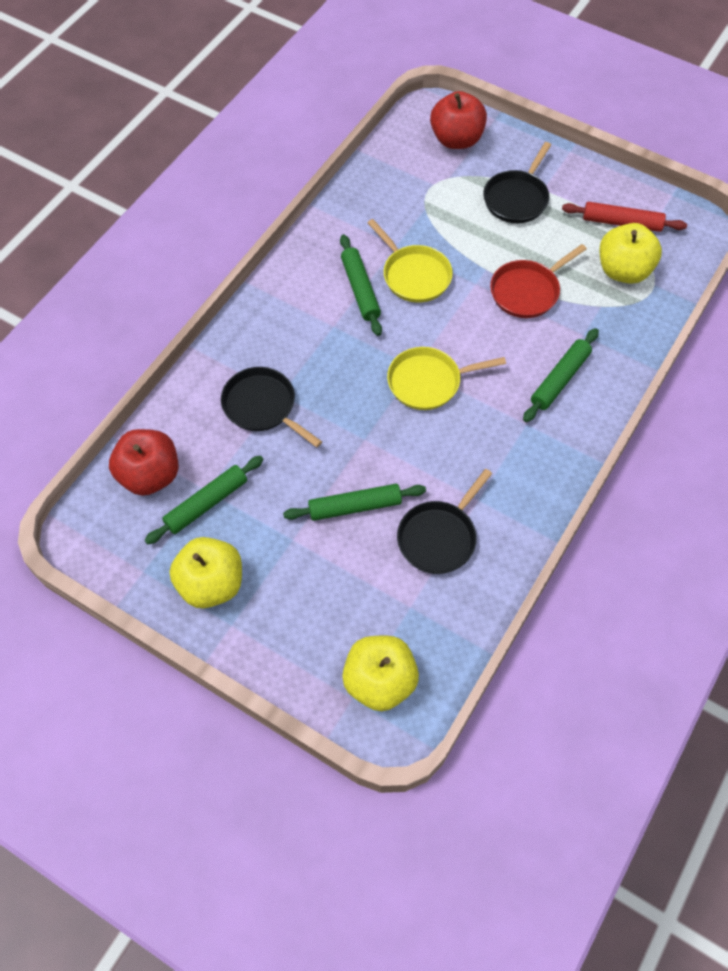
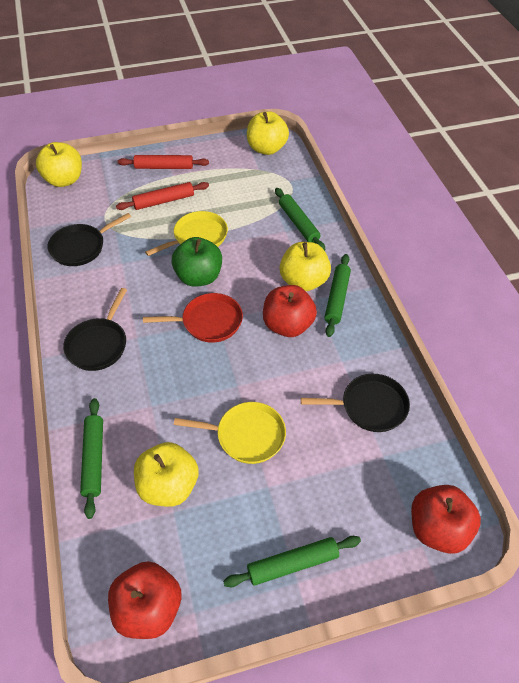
green apple: none = 0 -> [171,237,222,287] = 1
red apple: [109,429,179,496] [430,91,487,149] = 2 -> [108,561,181,639] [263,285,317,337] [411,485,481,554] = 3
red rolling pin: [562,202,687,232] = 1 -> [116,182,209,210] [118,155,209,169] = 2
yellow apple: [170,537,242,608] [342,636,419,711] [600,223,662,284] = 3 -> [36,142,82,187] [134,442,199,507] [247,111,289,155] [280,242,331,291] = 4

